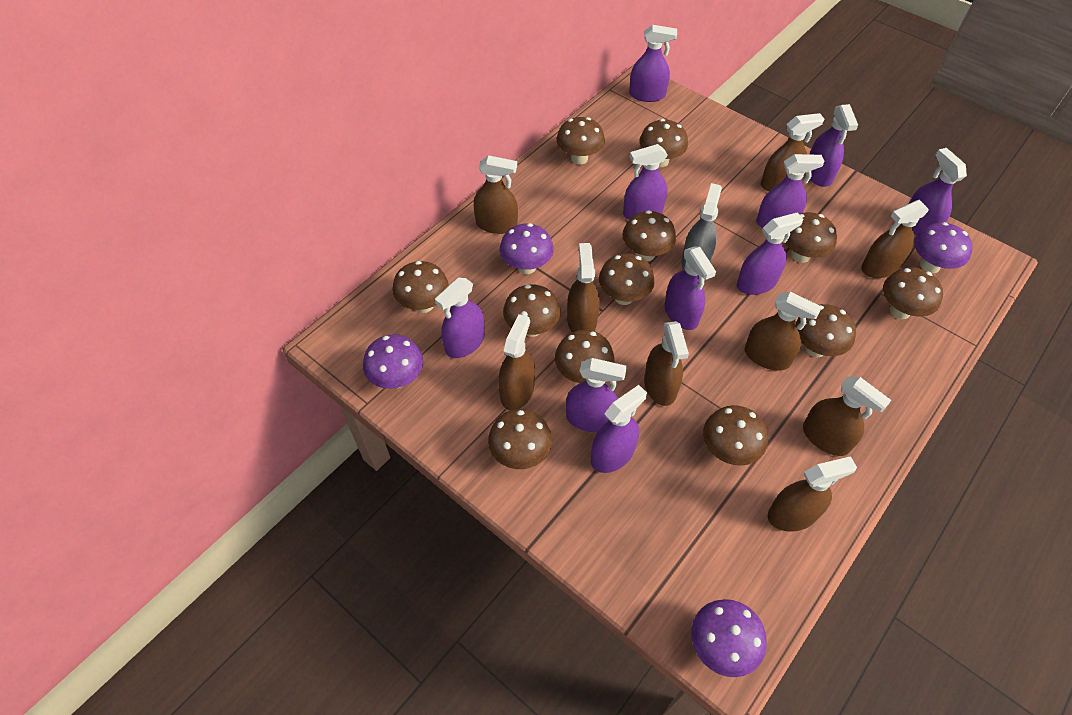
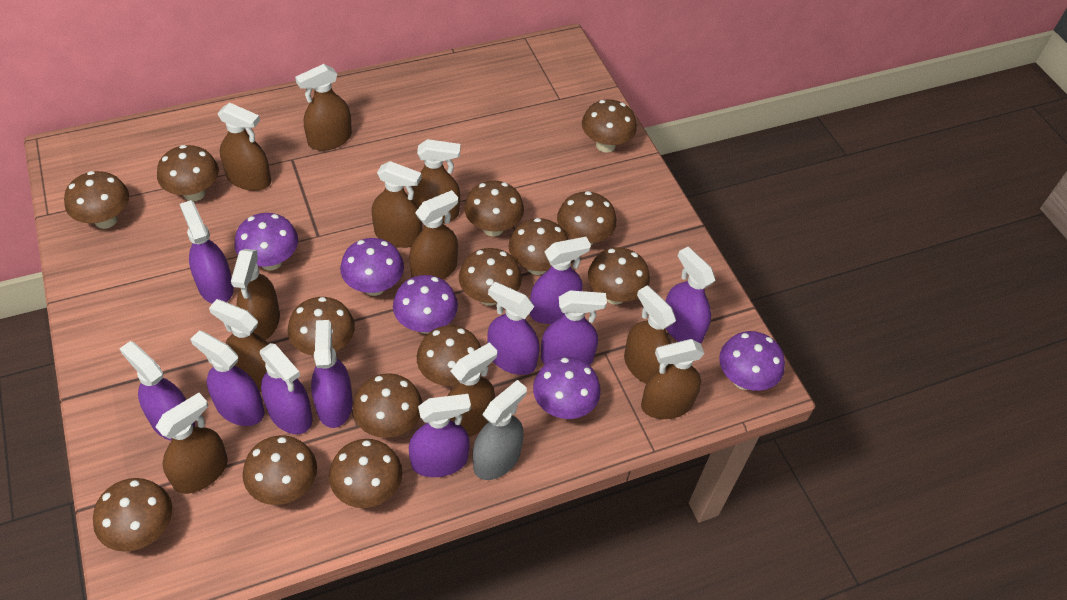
brown mushroom: [392,261,449,313] [488,409,552,469] [503,284,560,337] [555,330,615,383] [557,117,605,165] [599,253,655,305] [622,210,676,261] [640,119,688,167] [703,405,768,466] [785,212,837,263] [796,304,856,357] [883,267,943,319] = 12 -> [64,171,129,229] [93,478,172,552] [157,145,219,202] [243,435,317,505] [288,297,355,356] [329,439,402,508] [353,373,422,438] [417,325,481,386] [459,248,522,306] [464,181,524,236] [509,218,568,275] [557,191,617,245] [582,99,637,153] [588,247,650,304] = 14
brown spray bottle: [474,155,518,234] [498,314,535,410] [567,243,599,332] [644,321,689,406] [745,292,822,371] [761,113,824,192] [768,456,857,532] [803,376,891,456] [861,200,929,278] = 9 -> [156,393,228,494] [209,299,269,392] [217,103,271,191] [231,249,280,340] [295,64,352,151] [372,161,422,248] [409,190,458,280] [412,139,460,223] [447,342,497,437] [624,285,676,384] [641,339,705,419] = 11
purple mushroom: [363,334,423,389] [500,223,554,274] [691,599,767,677] [914,222,973,273] = 4 -> [234,213,298,270] [340,238,404,296] [393,275,458,334] [533,357,601,419] [719,331,785,391] = 5

